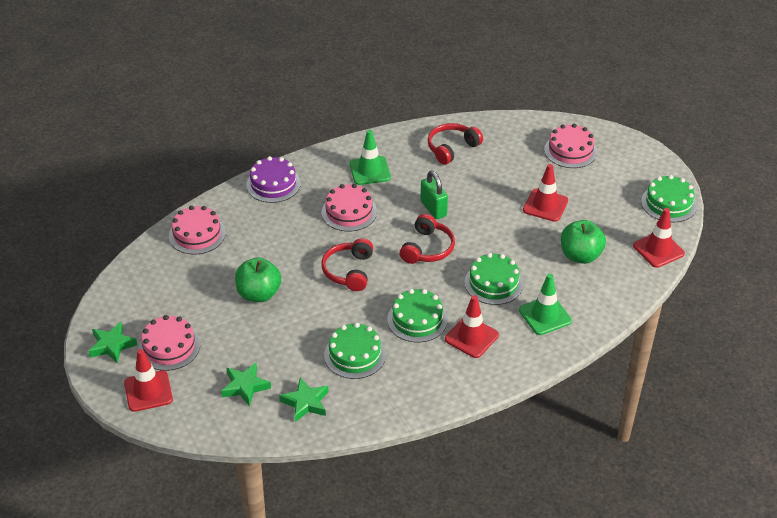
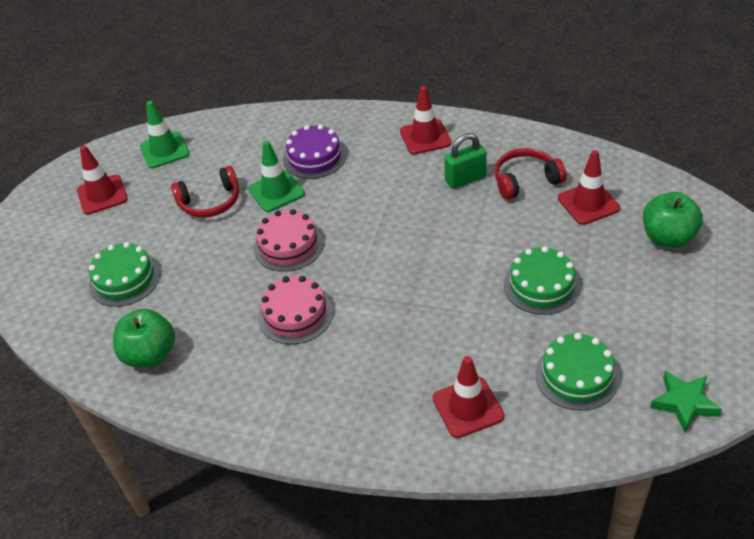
green cake: [324,323,386,379] [387,289,448,342] [464,253,523,305] [641,175,697,223] = 4 -> [89,242,160,307] [504,246,580,315] [535,333,619,411] = 3
green star: [88,322,137,363] [221,363,271,407] [279,378,329,422] = 3 -> [650,371,722,432] = 1
pink cake: [138,315,200,371] [169,206,226,254] [322,184,377,231] [544,124,597,168] = 4 -> [254,209,323,272] [258,276,333,344] = 2
red headphones: [321,238,373,291] [399,214,455,264] [428,123,483,165] = 3 -> [171,166,239,218] [494,148,567,200] = 2

